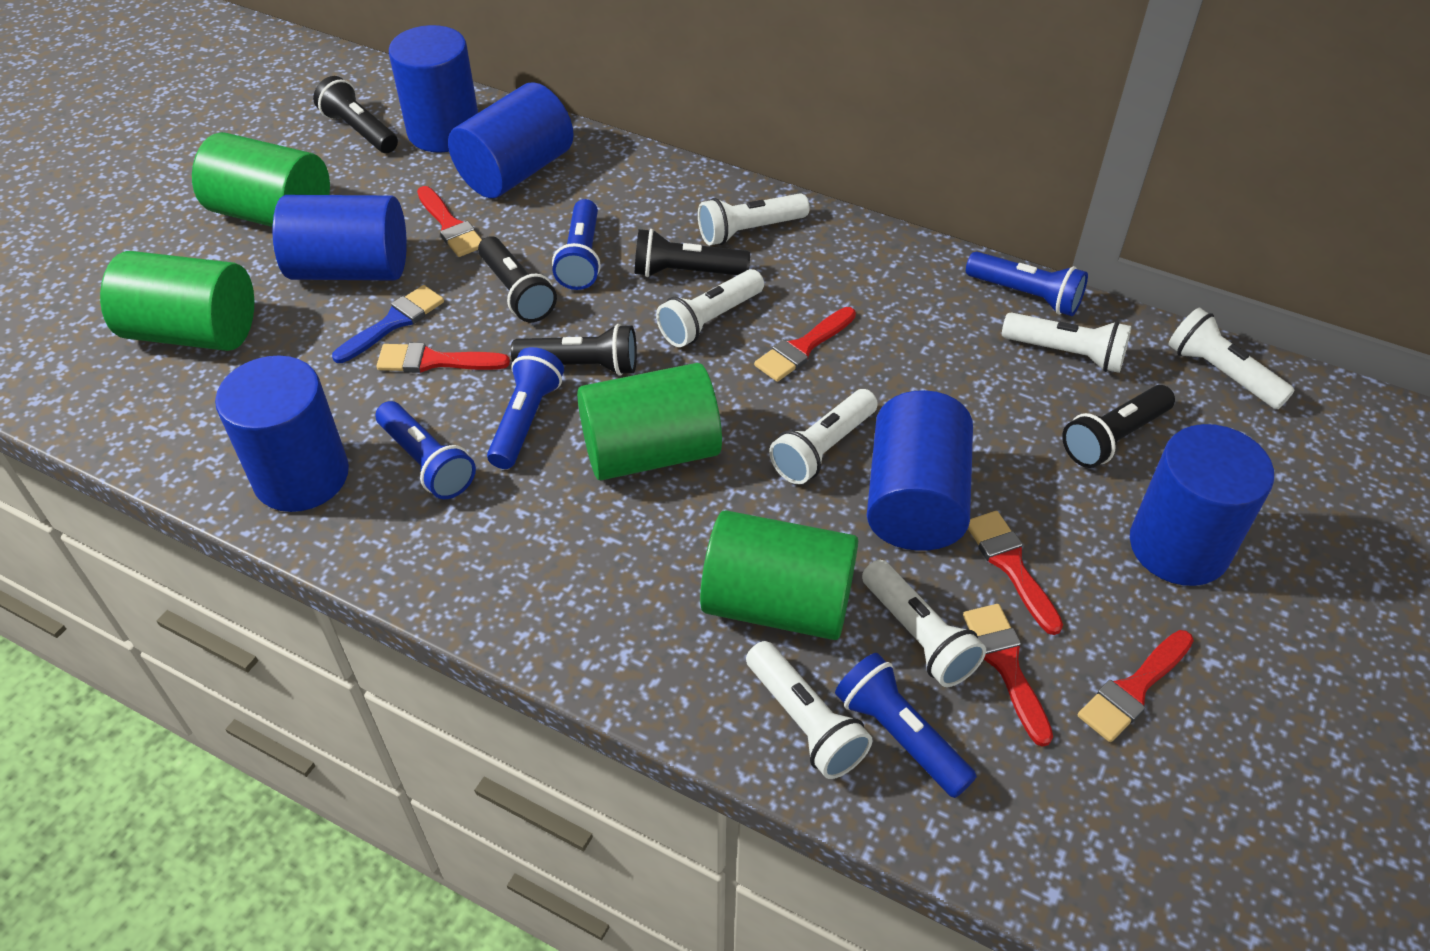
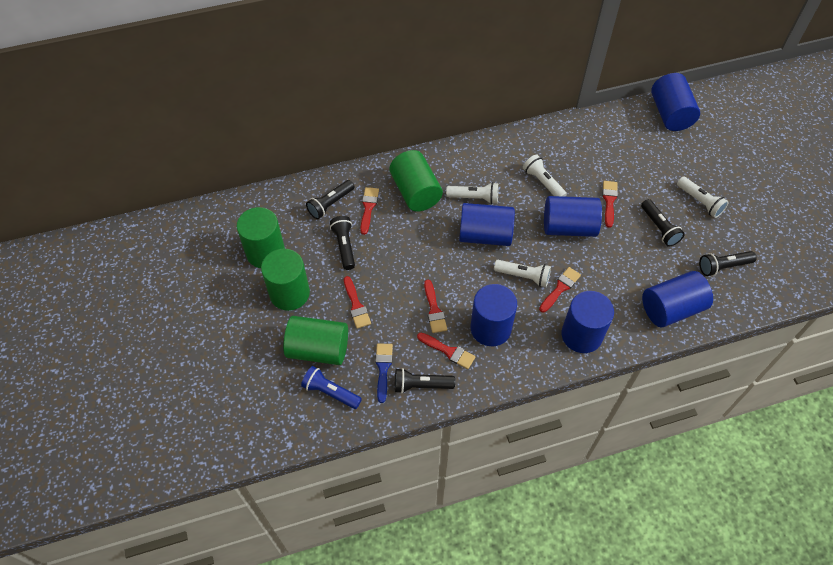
blue flashlight: [376,401,476,499] [487,347,564,469] [552,199,601,290] [835,653,977,798] [966,252,1088,316] = 5 -> [301,366,362,409] = 1
white flashlight: [656,269,764,347] [698,193,810,245] [746,641,872,779] [769,389,878,484] [862,560,986,687] [1002,312,1131,373] [1168,308,1295,409] = 7 -> [446,182,499,204] [494,260,551,287] [523,154,567,197] [677,177,729,218] = 4

